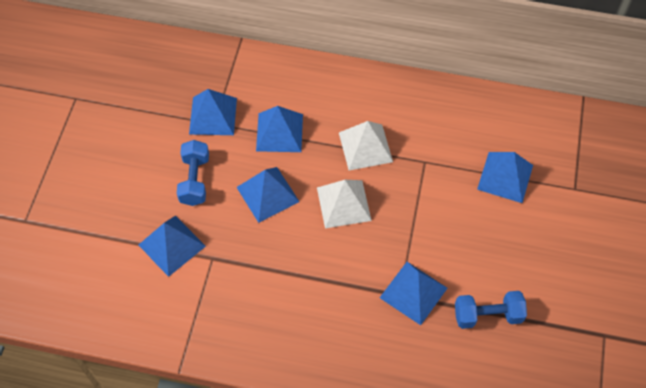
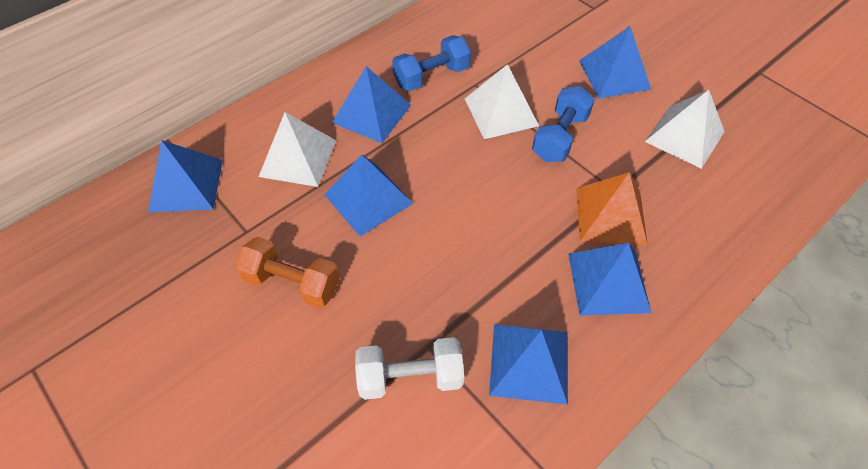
orange dumbbell: none = 0 -> [235,237,340,308] = 1
orange pyramid: none = 0 -> [576,172,648,246] = 1
white dumbbell: none = 0 -> [355,337,464,400] = 1
white pyramid: [317,180,372,228] [339,121,393,170] = 2 -> [259,112,336,187] [465,64,539,139] [645,90,725,169] = 3

